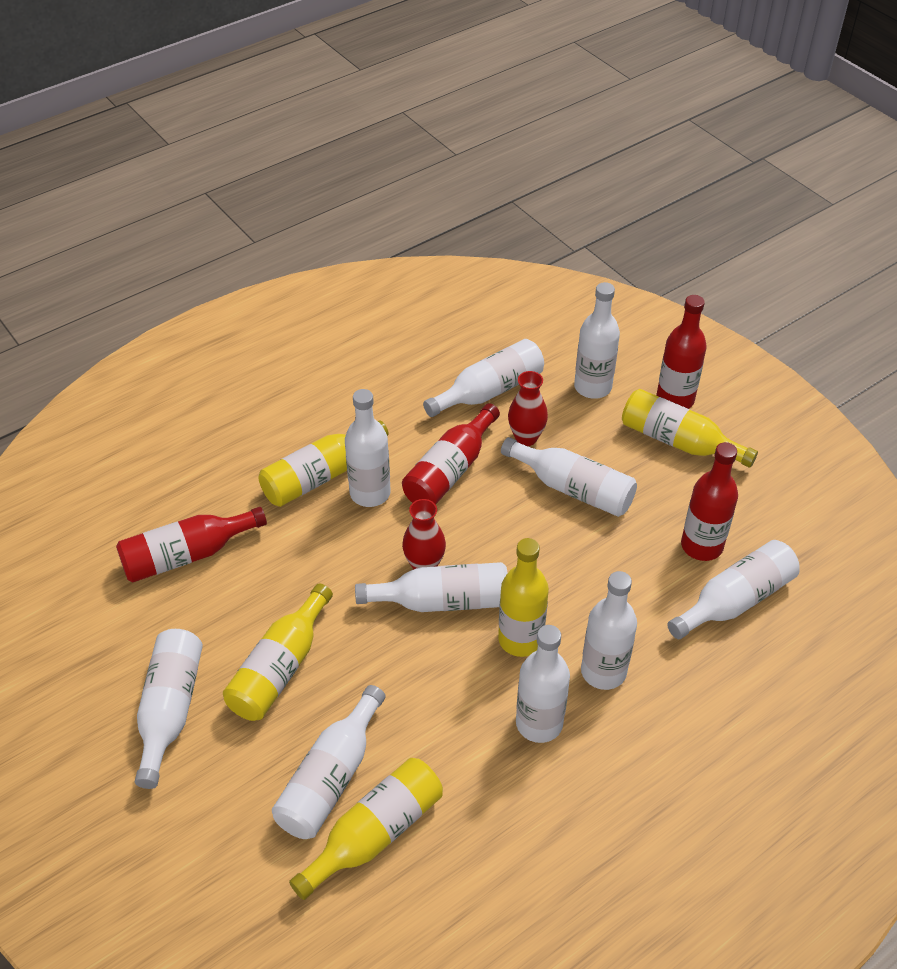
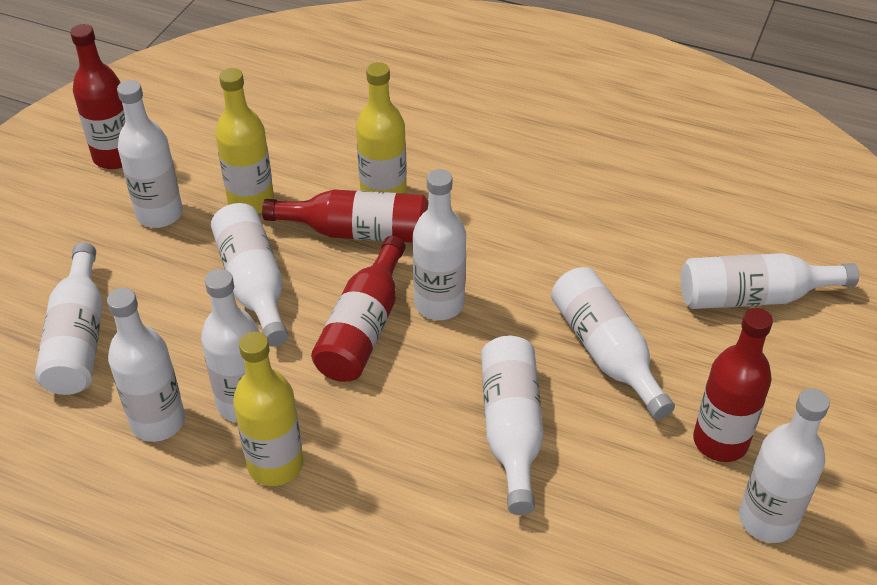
red vase: [402,499,446,570] [508,371,548,446] = 2 -> none = 0
yellow bottle: [223,584,333,721] [259,420,389,507] [289,758,443,900] [498,538,549,657] [622,389,758,468] = 5 -> [215,68,274,214] [233,332,304,486] [356,62,407,194] = 3

